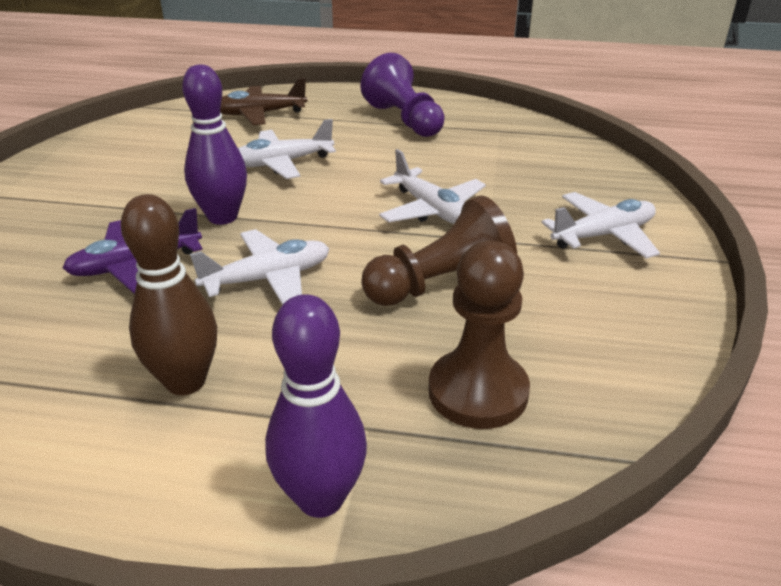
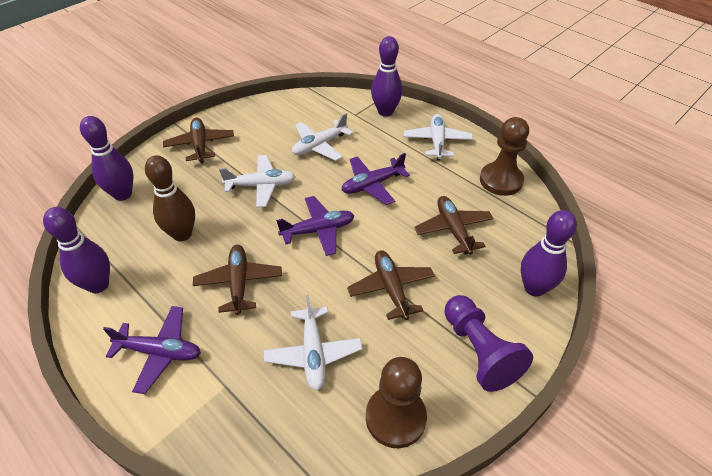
brown plane: [220,78,307,125] = 1 -> [163,118,234,163] [193,245,282,315] [347,250,435,320] [414,196,493,255] = 4
purple bowling pin: [182,64,247,225] [265,294,367,518] = 2 -> [43,207,110,293] [80,116,134,201] [371,36,402,117] [521,210,577,297] = 4
purple plane: [63,208,203,294] = 1 -> [103,306,201,394] [276,196,355,256] [342,153,410,205] = 3

